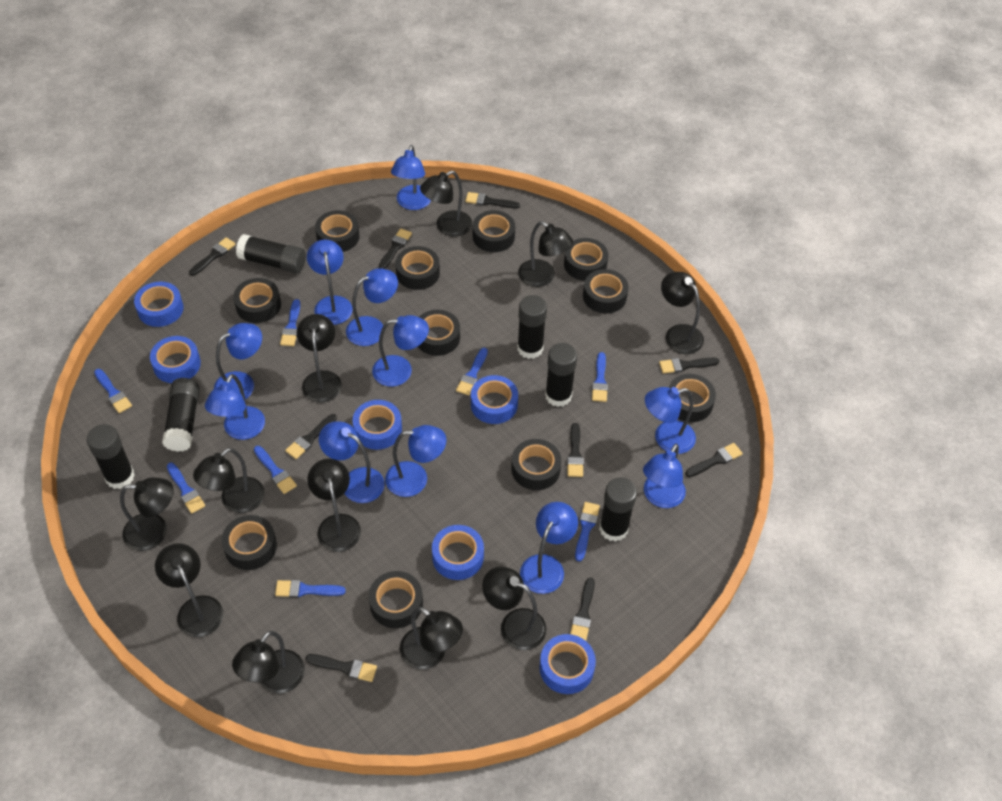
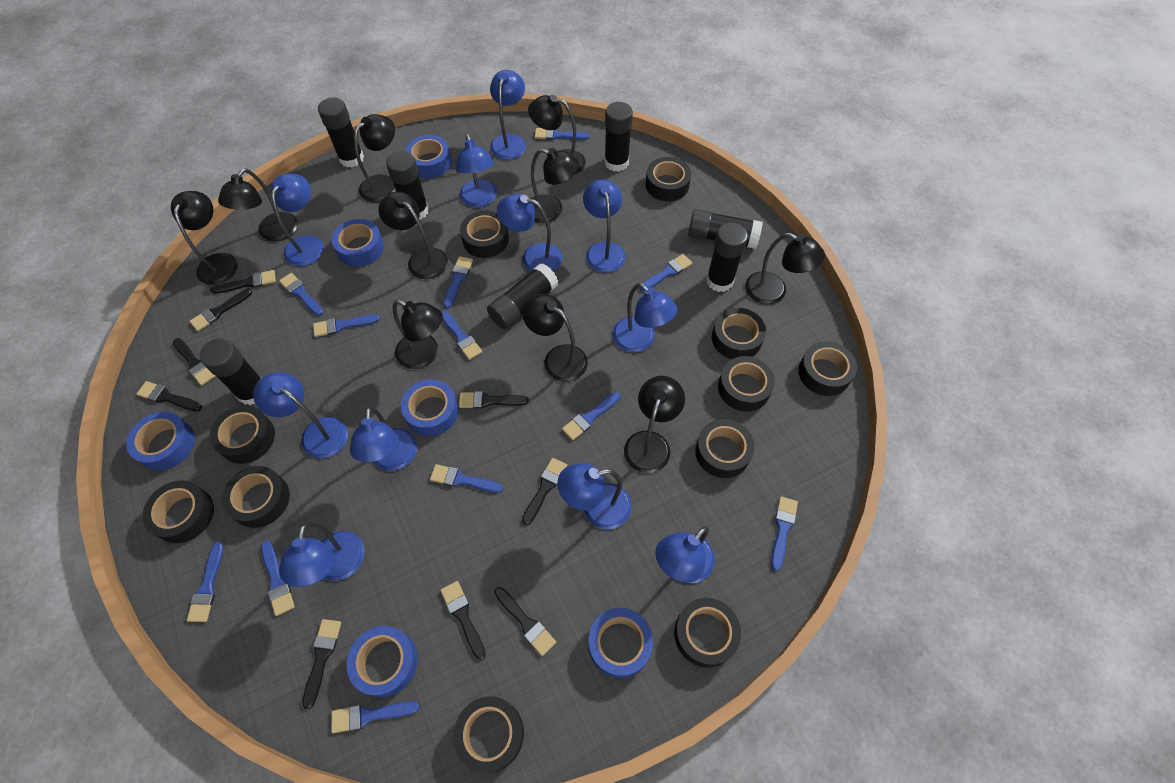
black glue stick: [87,424,135,489] [162,378,200,452] [236,234,306,273] [517,295,547,359] [545,343,577,407] [599,477,637,542] = 6 -> [200,338,262,405] [318,97,364,167] [386,151,429,220] [487,264,558,329] [604,102,633,172] [688,209,763,249] [706,223,748,292] = 7
black lamp: [120,477,174,551] [155,543,223,637] [193,448,265,513] [232,631,305,694] [297,314,342,403] [307,459,361,552] [400,607,463,669] [420,171,472,237] [482,566,547,650] [518,221,573,287] [661,272,704,354] = 11 -> [171,191,238,285] [218,168,298,241] [354,114,396,202] [379,191,448,279] [393,300,443,369] [522,294,588,382] [528,95,586,175] [530,148,579,223] [624,376,685,473] [745,233,825,305] = 10
blue brush: [94,369,132,413] [167,463,205,514] [254,446,297,494] [275,580,346,598] [280,299,300,346] [456,348,488,395] [575,502,600,561] [592,352,608,402] = 8 -> [187,542,223,622] [261,540,295,616] [279,273,323,316] [313,314,380,337] [331,701,419,733] [430,464,503,493] [441,310,482,360] [443,256,473,308] [535,128,590,140] [562,392,621,441] [640,254,692,292] [771,496,798,571] = 12

